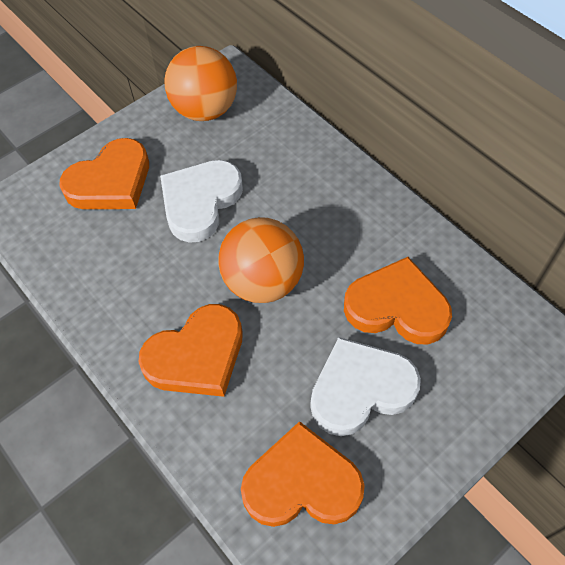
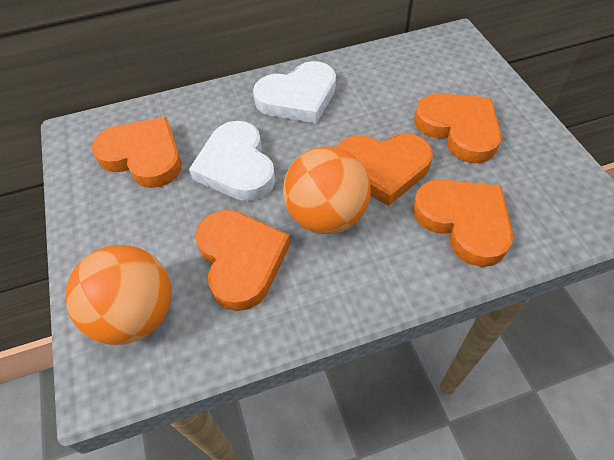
orange heart: [59,138,149,209] [139,304,243,397] [241,421,365,527] [344,257,452,344] = 4 -> [92,117,182,188] [196,210,290,311] [336,133,433,206] [413,179,513,267] [414,93,502,163] = 5

